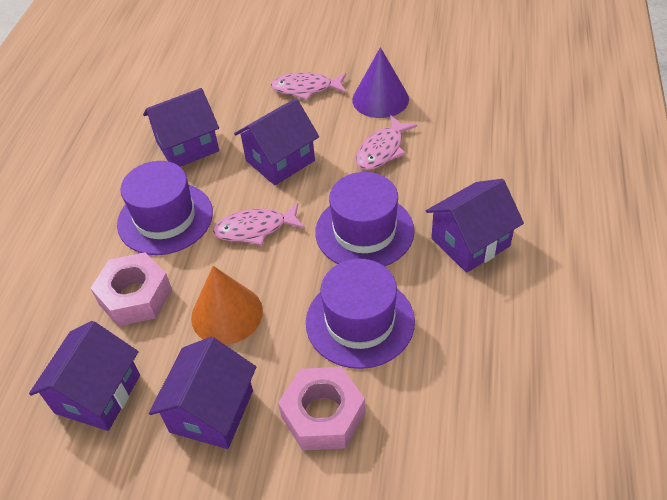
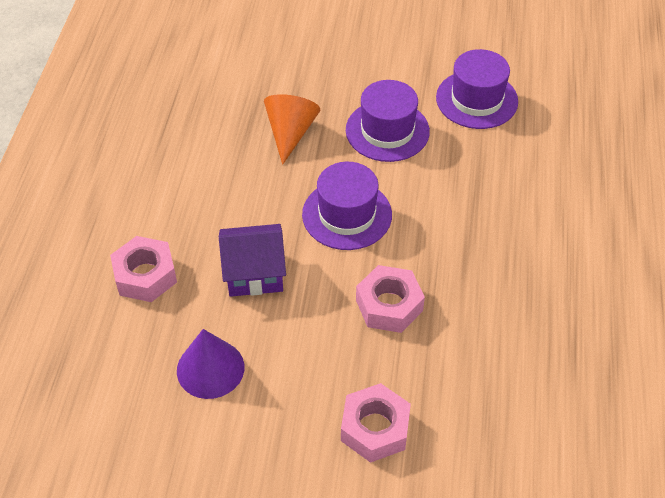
pink fish: [213,203,305,245] [271,72,346,100] [356,115,417,170] = 3 -> none = 0
pink nut: [90,252,172,326] [278,367,365,451] = 2 -> [110,236,177,302] [341,383,411,463] [356,265,425,333] = 3
purple house: [29,321,140,431] [143,88,219,167] [149,337,256,449] [234,98,319,185] [426,179,524,273] = 5 -> [219,224,286,297] = 1

